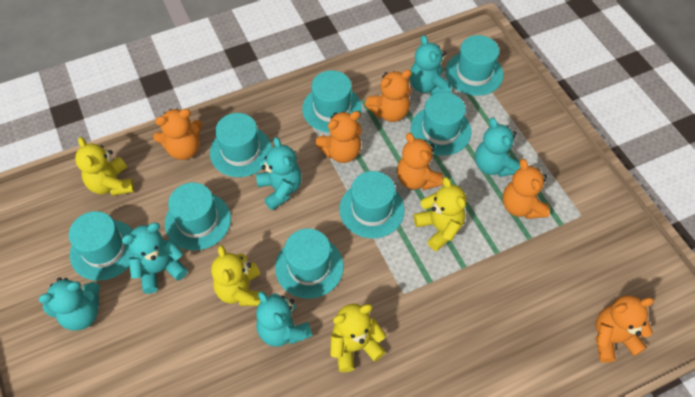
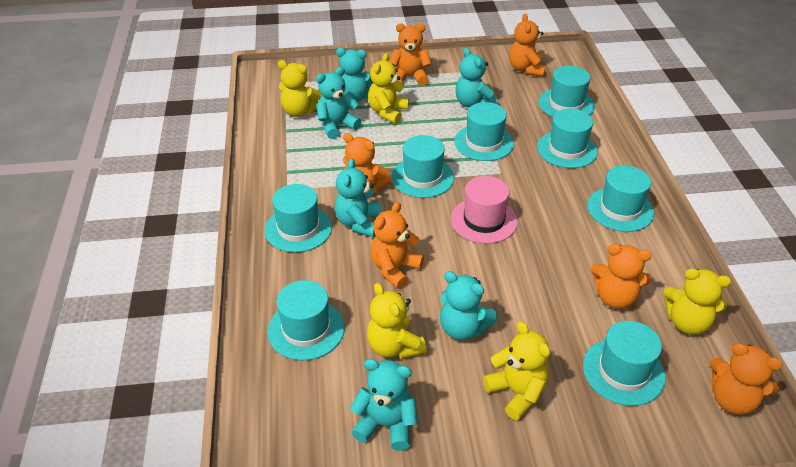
pink hat: none = 0 -> [451,176,518,244] = 1
yellow teddy bear: [75,137,134,196] [211,245,264,306] [330,304,386,372] [414,177,467,251] = 4 -> [278,60,322,117] [367,283,426,359] [368,53,409,124] [483,321,550,420] [663,268,731,334] = 5

